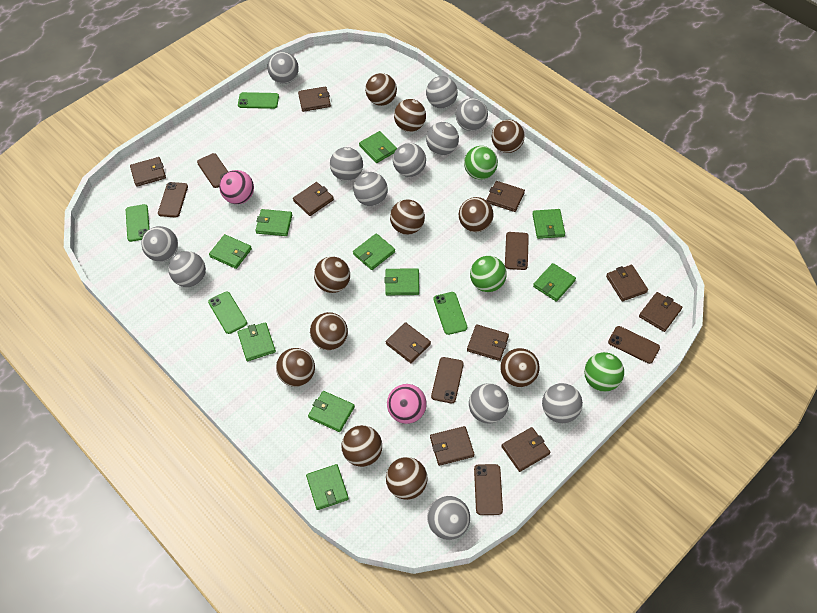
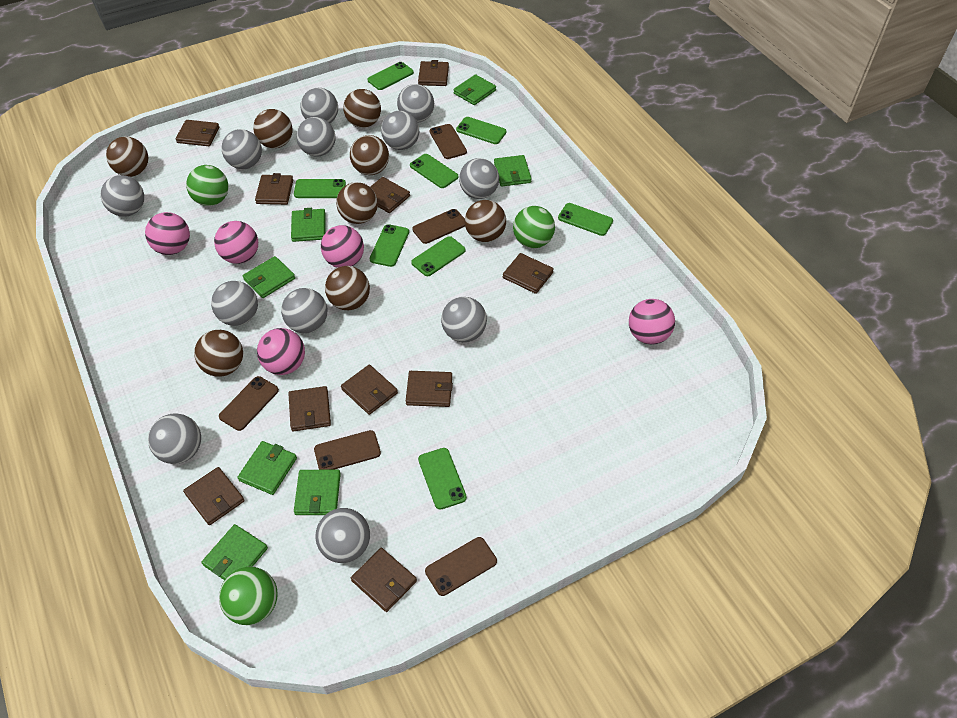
brown ball: [276,348,315,387] [310,312,348,350] [314,257,350,293] [342,425,382,467] [365,73,397,106] [386,457,427,500] [390,199,425,235] [394,99,426,132] [459,197,494,232] [492,120,525,153] [500,348,539,387] = 11 -> [106,137,148,177] [194,330,243,377] [253,109,293,148] [325,266,370,310] [336,182,378,224] [343,89,381,128] [350,135,389,175] [465,200,506,242] = 8
brown phone: [158,182,188,217] [197,153,228,188] [431,357,464,403] [474,464,503,515] [505,232,529,270] [608,326,660,364] = 6 -> [219,376,279,431] [314,430,381,470] [412,209,465,244] [425,537,497,596] [430,124,467,159] = 5
green phone: [126,204,150,242] [208,291,247,334] [238,92,279,109] [434,292,467,335] = 4 -> [294,179,346,198] [368,62,414,90] [370,224,409,267] [410,154,459,188] [411,236,466,276] [418,448,467,510] [456,117,506,144] [558,203,613,236] = 8
green wallet: [209,234,252,269] [237,322,276,361] [256,209,292,236] [306,464,349,510] [308,391,355,432] [353,233,395,270] [359,131,397,163] [384,268,419,295] [532,209,565,239] [533,263,576,302] = 10 -> [201,524,268,580] [237,441,297,495] [243,256,295,298] [291,208,325,242] [294,470,341,515] [453,74,496,105] [494,155,532,187] = 7
pink ball: [219,170,254,204] [387,384,427,424] = 2 -> [145,212,190,255] [214,221,258,264] [257,328,305,375] [321,225,364,268] [629,299,675,345] = 5

